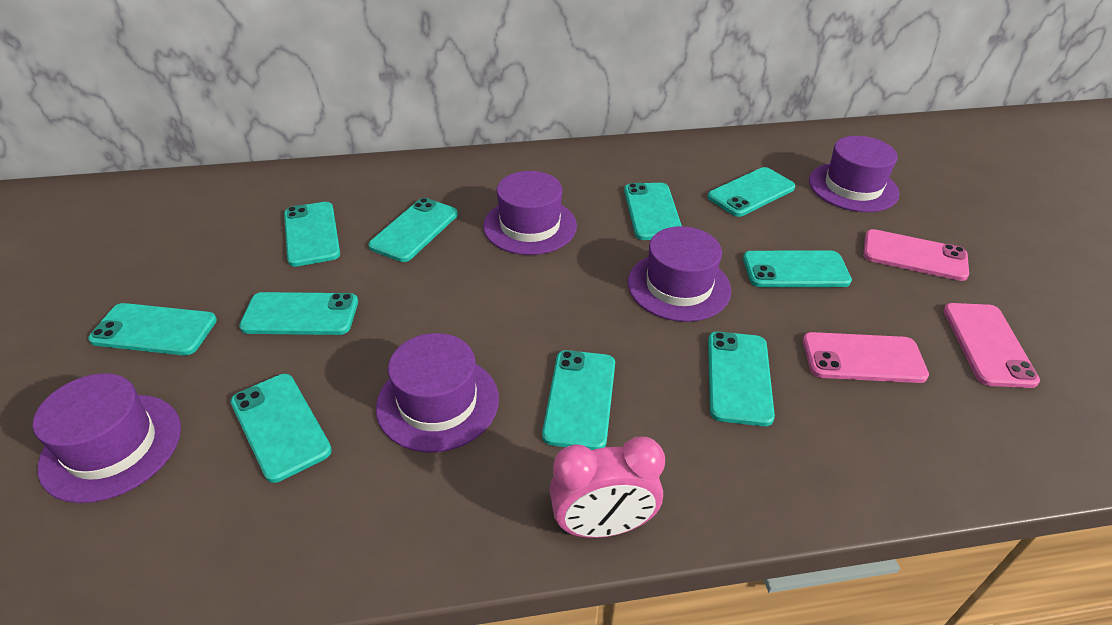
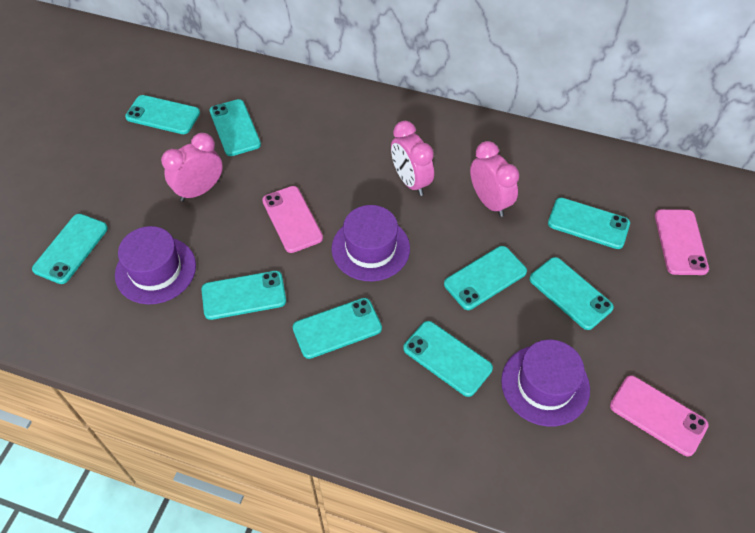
pink clock: [550,437,665,538] = 1 -> [161,133,223,202] [391,121,434,196] [470,141,519,217] = 3
purple hat: [33,373,181,503] [376,333,499,452] [483,171,577,255] [628,226,731,322] [809,136,899,212] = 5 -> [115,226,196,304] [331,205,410,281] [501,340,590,426] = 3
turquoise phone: [88,303,217,355] [230,374,332,483] [239,292,358,335] [284,202,340,267] [368,198,458,262] [542,350,615,450] [624,183,682,240] [708,167,795,217] [708,332,775,426] [743,251,852,287] = 10 -> [32,214,108,284] [125,95,200,134] [201,271,286,320] [210,99,261,156] [293,298,382,359] [403,321,493,397] [444,246,527,310] [530,257,614,330] [548,198,630,249] = 9

